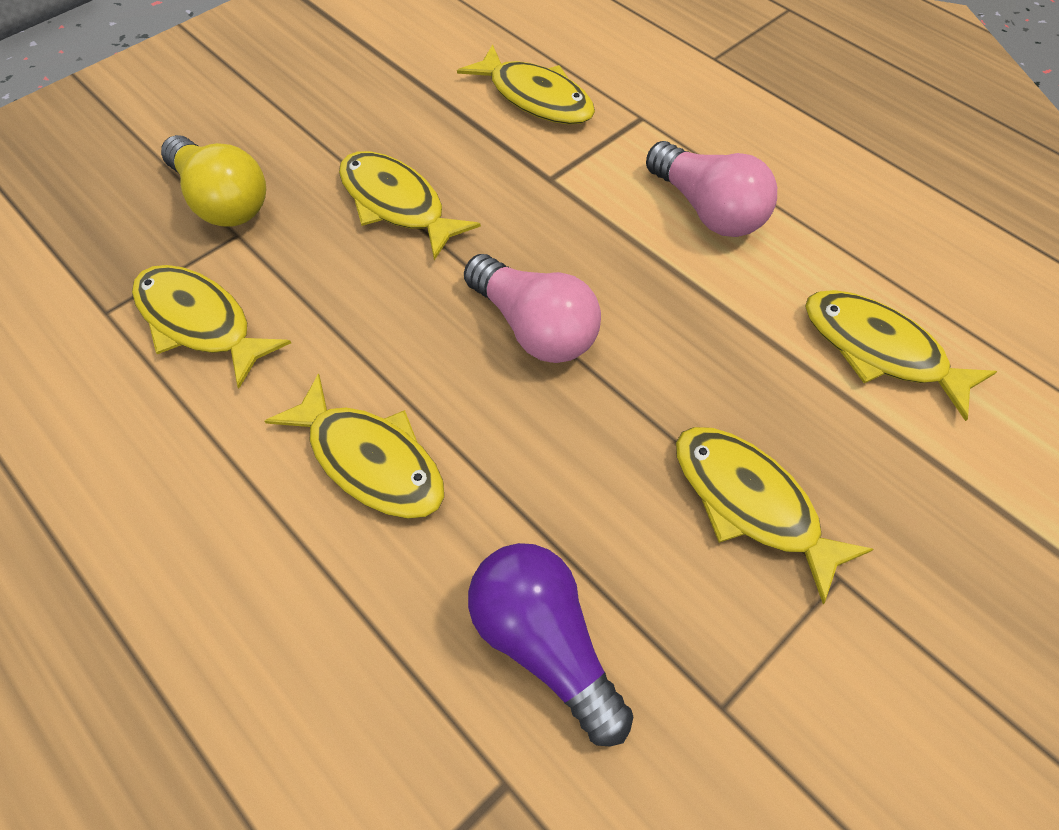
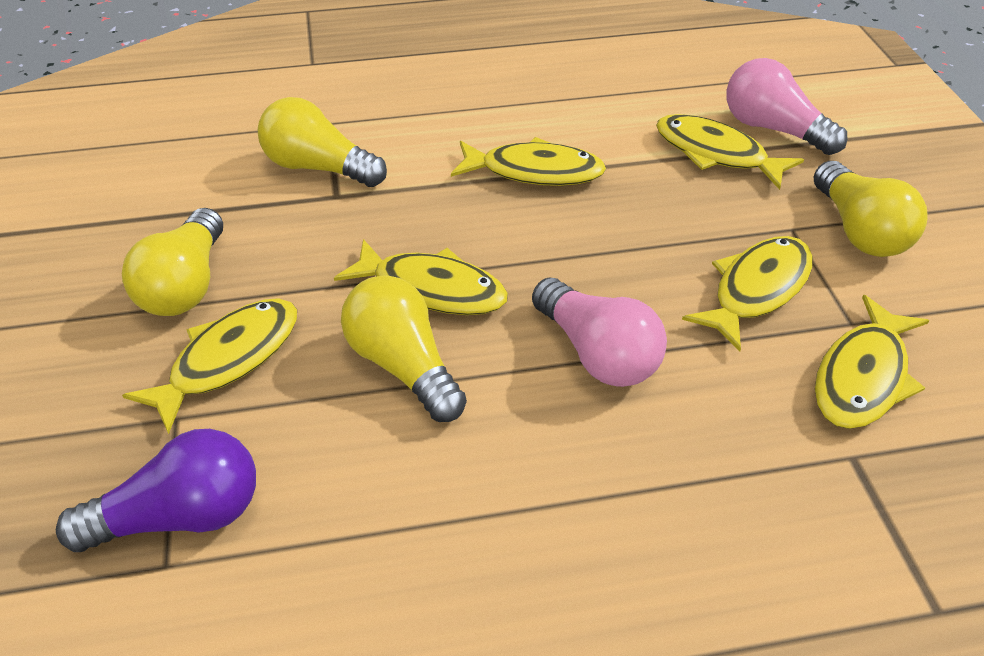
yellow light bulb: [161,135,266,227] = 1 -> [122,208,223,316] [258,97,387,187] [341,275,467,422] [814,161,927,257] = 4

